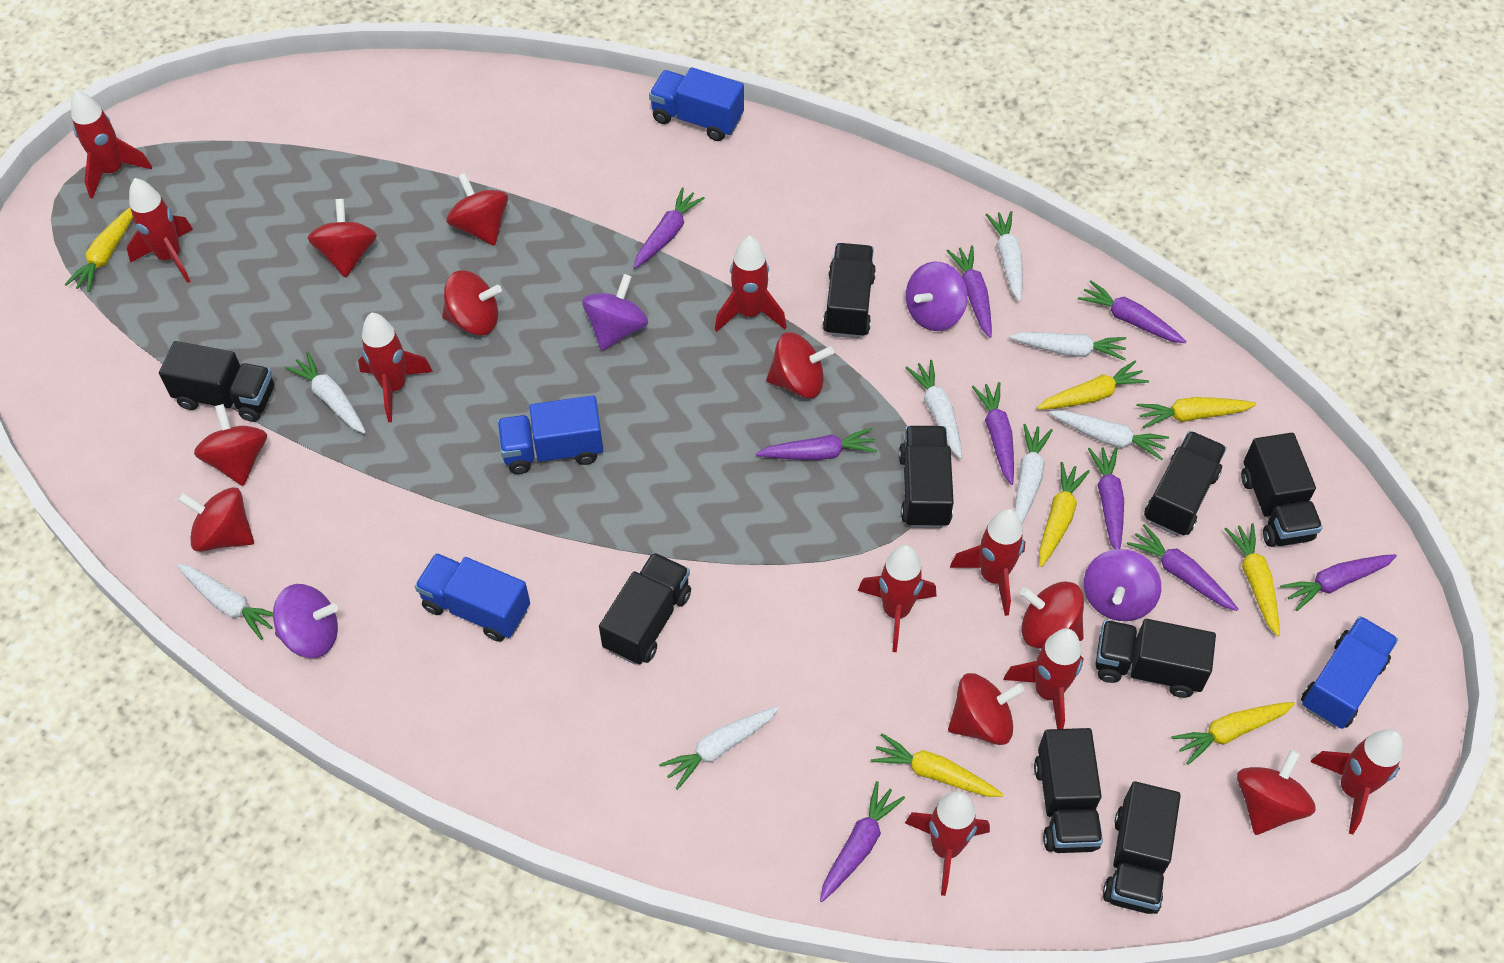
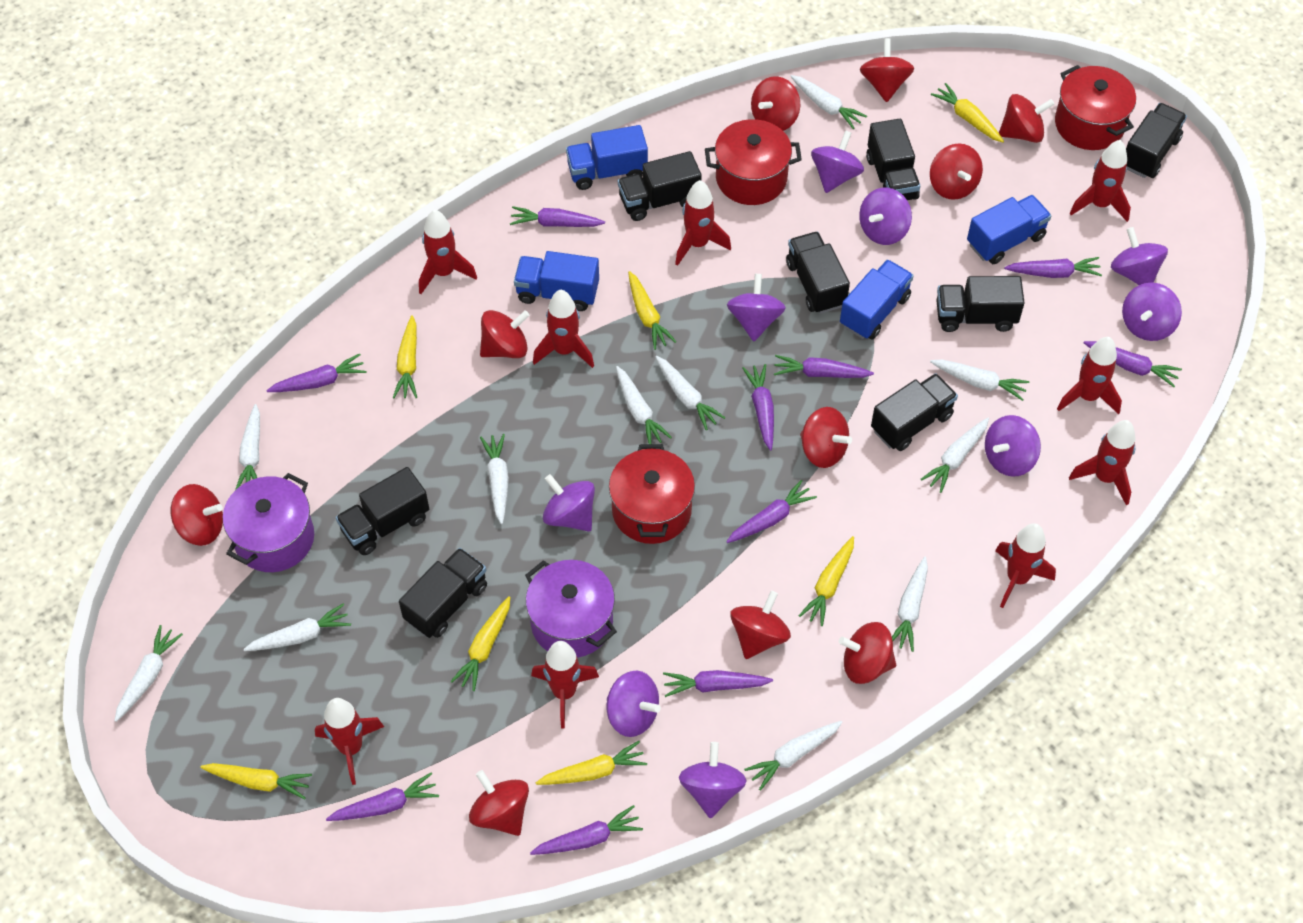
black truck: [159,341,274,422] [599,552,691,664] [823,243,876,338] [899,426,954,528] [1034,728,1103,853] [1095,619,1216,698] [1103,781,1181,914] [1144,431,1227,536] [1241,433,1323,547] = 9 -> [336,467,429,555] [399,548,487,638] [618,151,702,221] [786,232,850,314] [866,119,920,200] [871,373,958,451] [936,276,1025,332] [1126,103,1187,178] = 8
purple carrot: [634,187,705,268] [756,428,878,460] [820,781,905,902] [947,245,992,338] [972,382,1014,485] [1078,280,1187,343] [1088,447,1124,550] [1127,524,1238,611] [1280,554,1397,611] = 9 -> [266,354,366,392] [326,772,439,821] [510,206,605,227] [530,805,643,855] [663,670,773,697] [726,480,817,543] [742,364,774,451] [774,355,874,378] [1004,257,1102,278] [1084,341,1182,387] = 10
purple pot: none = 0 -> [223,473,314,572] [525,560,617,658] = 2
purple spinning top: [273,584,338,658] [582,274,648,351] [906,262,968,331] [1084,549,1161,621] = 4 -> [543,474,595,532] [607,671,661,737] [679,742,746,818] [727,274,786,341] [811,130,864,193] [859,188,912,245] [985,415,1041,476] [1111,227,1168,285] [1122,283,1182,341] = 9
red pot: none = 0 -> [609,444,695,544] [705,119,802,205] [1055,65,1136,150] = 3
red spinning top: [178,487,254,552] [194,404,267,486] [308,199,377,278] [442,270,502,335] [446,173,508,246] [766,332,834,398] [948,673,1025,745] [1020,582,1084,648] [1237,750,1316,835] = 9 -> [171,484,223,546] [469,770,529,836] [480,310,530,358] [730,591,791,659] [751,76,800,131] [800,407,852,468] [839,622,896,684] [860,38,914,102] [930,143,983,200] [999,94,1055,143] = 10
white carrot: [177,564,273,640] [285,352,366,434] [659,706,779,790] [906,360,962,459] [986,211,1023,302] [1009,332,1126,361] [1015,424,1053,525] [1049,410,1169,460] = 8 -> [114,625,183,722] [235,404,260,490] [244,604,351,651] [480,434,509,524] [616,366,672,444] [656,356,726,430] [744,721,842,791] [790,75,867,129] [892,557,928,652] [921,418,989,493] [930,360,1029,401] = 11

